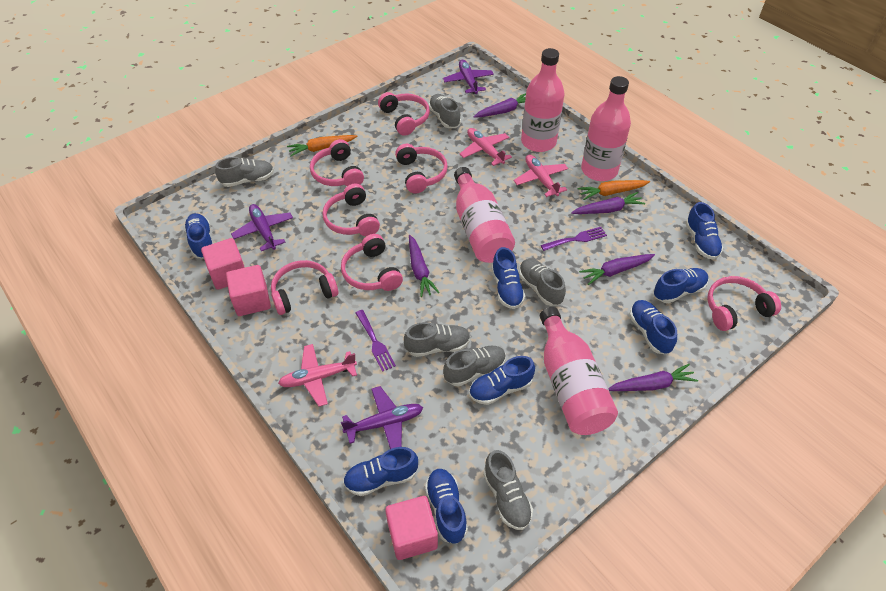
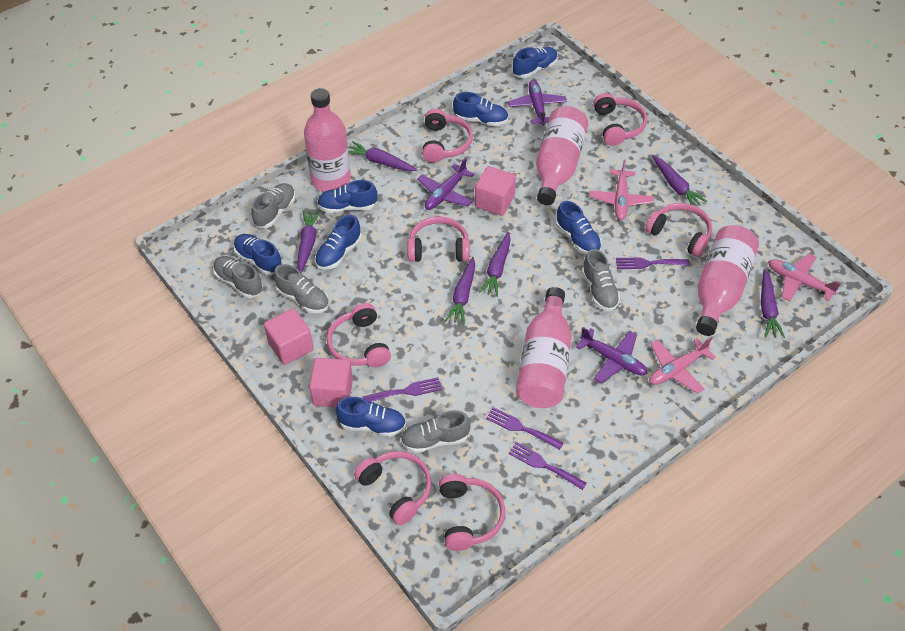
blue shoe: [184,213,213,258] [343,447,418,496] [425,469,468,544] [469,356,535,405] [491,247,525,309] [629,300,677,354] [653,268,708,303] [685,202,723,260] = 8 -> [233,234,282,275] [315,215,361,270] [317,180,377,213] [336,397,406,437] [453,92,508,126] [513,47,558,78] [556,201,602,254] = 7
grey shoe: [215,157,274,187] [404,322,470,357] [428,94,461,128] [443,346,506,387] [483,450,533,530] [519,259,566,306] = 6 -> [213,256,263,298] [252,183,296,228] [274,264,329,313] [401,410,470,453] [582,249,620,311] = 5
orange carrot: [287,135,358,156] [578,180,650,200] = 2 -> none = 0
purple carrot: [409,235,439,297] [474,93,526,118] [571,192,645,214] [579,254,655,285] [608,364,698,391] = 5 -> [298,210,321,274] [348,141,417,171] [445,257,475,325] [479,232,511,297] [652,155,707,206] [761,269,785,338] = 6
purple fork: [356,310,396,372] [541,227,607,251] = 2 -> [362,377,442,402] [486,407,563,450] [508,442,587,490] [616,258,690,269] = 4

